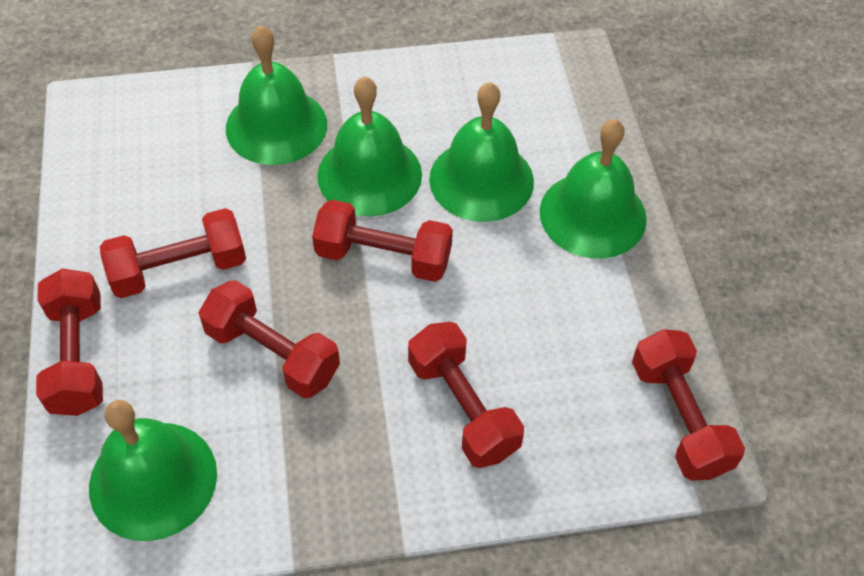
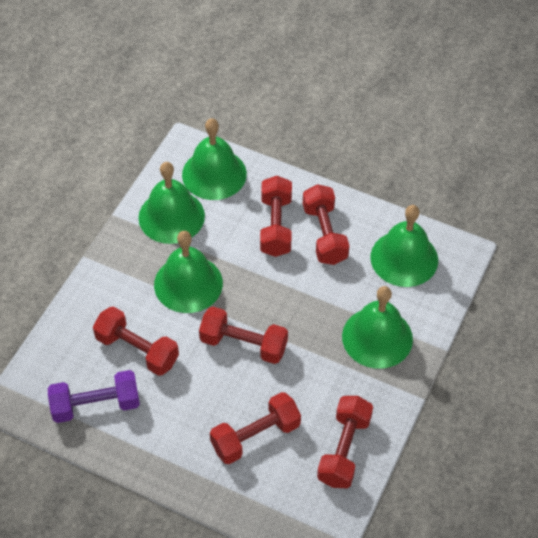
purple dumbbell: none = 0 -> [48,370,140,423] = 1

